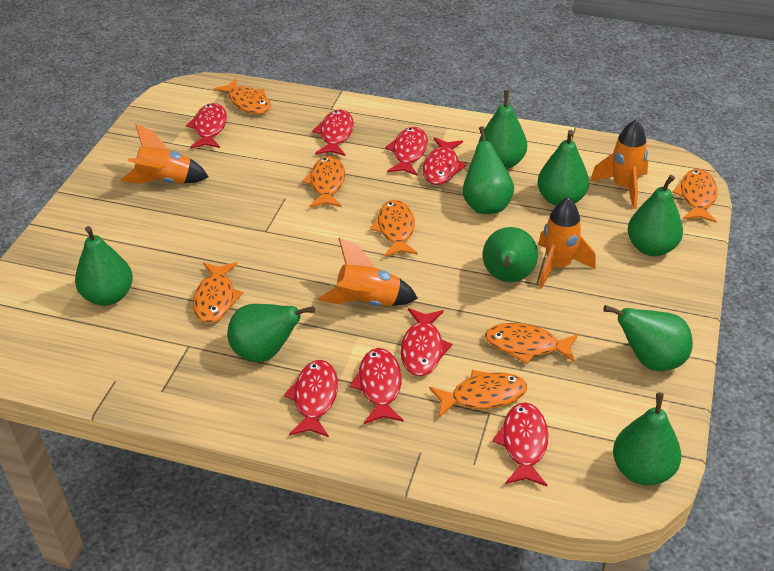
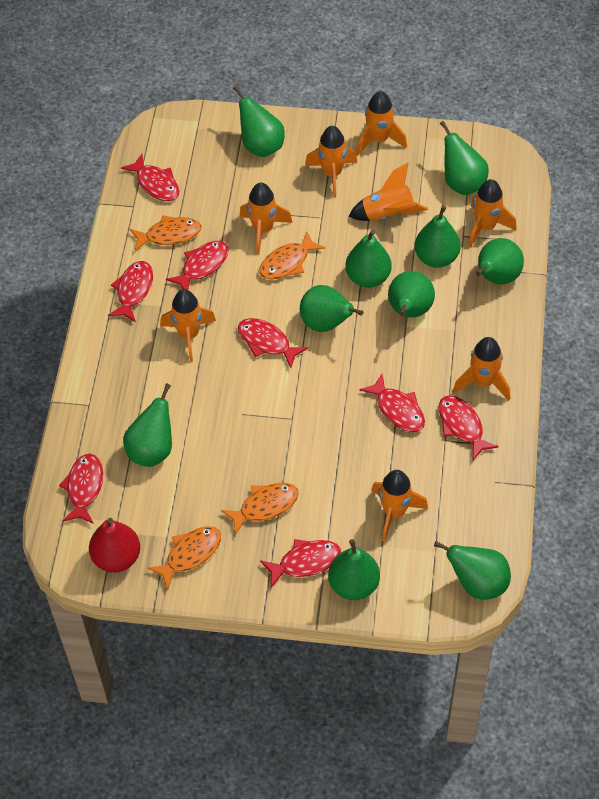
green pear: [75,226,133,306] [227,304,315,362] [463,126,514,214] [479,90,527,169] [483,227,538,282] [537,130,589,206] [603,305,693,371] [613,392,681,486] [628,175,683,256] = 9 -> [123,383,172,467] [233,86,285,157] [300,285,363,332] [328,539,380,600] [345,230,392,288] [388,271,435,317] [415,205,461,268] [434,541,511,600] [440,121,489,195] [476,238,524,284] = 10
orange fish: [193,262,243,323] [214,78,271,114] [302,156,345,207] [370,200,418,257] [429,370,527,417] [485,323,578,364] [672,169,718,223] = 7 -> [130,215,201,251] [147,526,221,589] [221,483,299,536] [259,231,325,280] = 4
orange rocket: [121,124,209,184] [318,237,418,306] [538,197,596,288] [590,120,648,209] = 4 -> [160,289,216,362] [240,182,292,255] [305,126,357,198] [349,163,428,221] [356,91,407,156] [371,470,428,542] [453,337,510,400] [468,179,517,248] = 8
red pear: none = 0 -> [89,518,140,573] = 1

